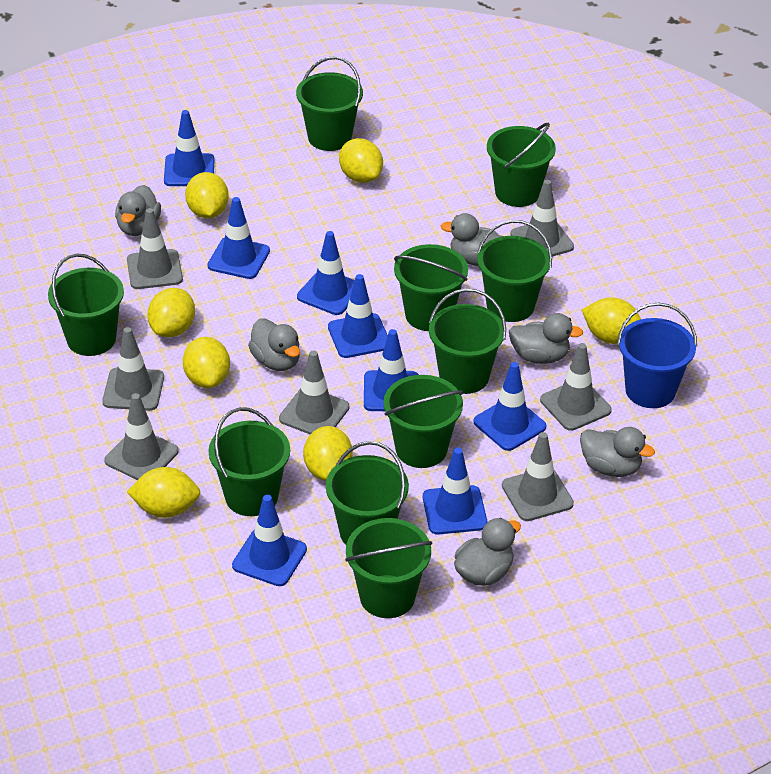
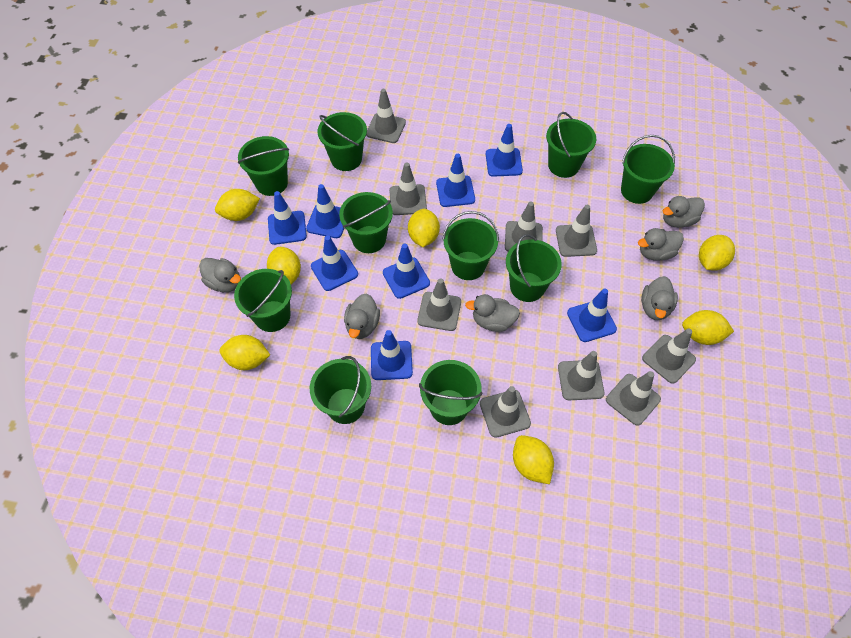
blue bucket: [617,303,697,408] = 1 -> none = 0
grey traffic cone: [102,327,164,411] [104,393,179,480] [127,208,183,289] [279,351,349,435] [502,432,574,521] [510,180,574,257] [540,343,612,431] = 7 -> [366,89,406,143] [389,162,427,215] [417,278,461,331] [480,386,531,438] [505,202,543,251] [556,205,597,257] [558,351,605,400] [606,371,661,426] [642,328,696,384] = 9

